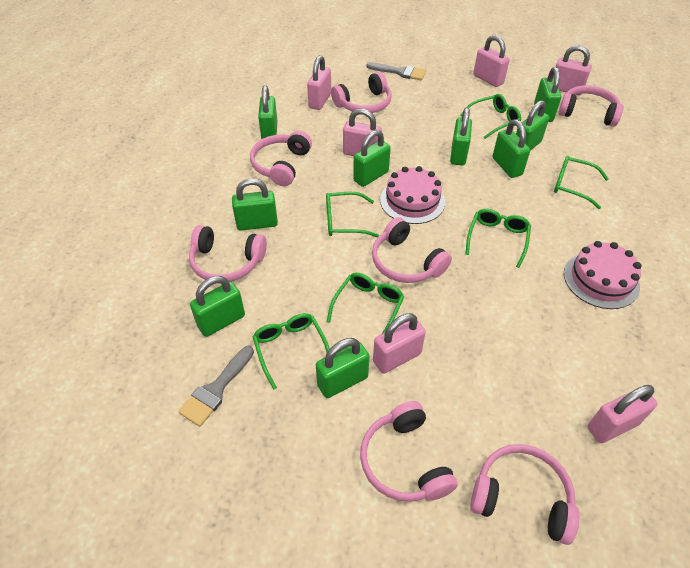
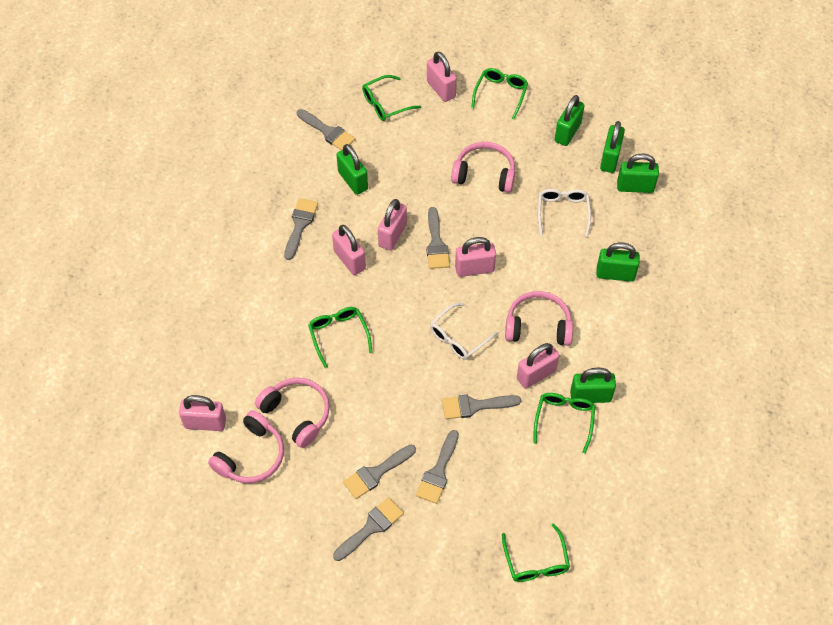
green glasses: [252,313,330,390] [326,192,379,237] [327,273,404,334] [461,94,521,139] [465,209,531,268] [554,156,609,209] = 6 -> [308,307,373,368] [362,75,421,121] [471,68,528,120] [502,523,570,582] [534,393,595,454] = 5
green padlock: [190,276,245,337] [232,178,278,231] [258,85,277,139] [316,338,369,398] [353,130,391,187] [450,108,472,166] [493,119,530,178] [516,100,549,151] [534,67,561,122] = 9 -> [337,144,368,195] [555,95,585,146] [570,368,616,403] [596,243,640,282] [600,121,625,173] [617,154,659,193] = 6
grey brush: [178,346,254,427] [367,62,426,80] = 2 -> [284,198,318,260] [297,109,355,150] [333,497,404,561] [343,445,416,499] [416,430,459,504] [426,207,450,269] [442,395,521,419] = 7
pink cake: [380,166,445,224] [564,241,641,309] = 2 -> none = 0
pink headphones: [189,225,267,282] [250,131,312,186] [331,72,392,113] [360,401,458,502] [372,217,452,283] [470,444,579,545] [558,85,623,127] = 7 -> [208,410,284,483] [255,378,330,448] [451,142,515,193] [505,291,573,346] = 4
white glasses: none = 0 -> [430,302,498,360] [538,189,591,237] = 2

